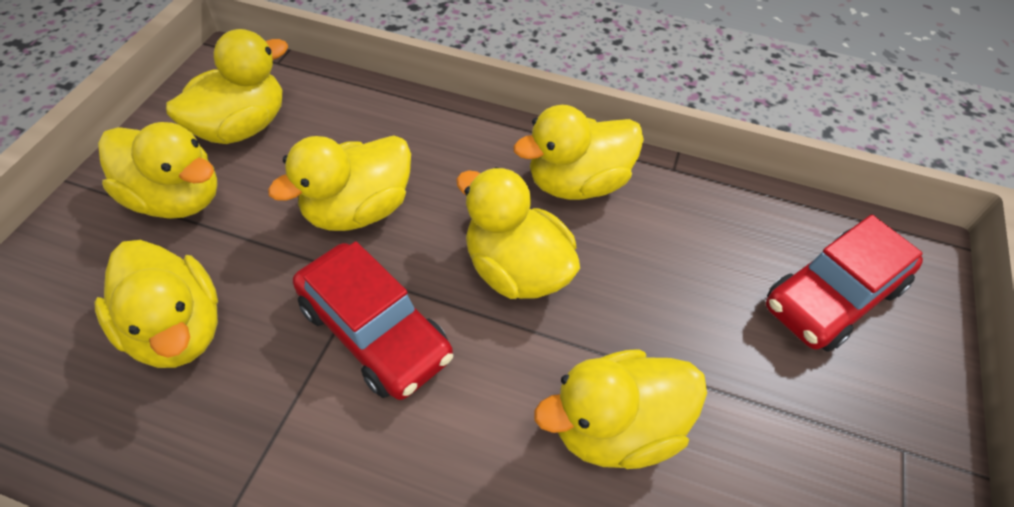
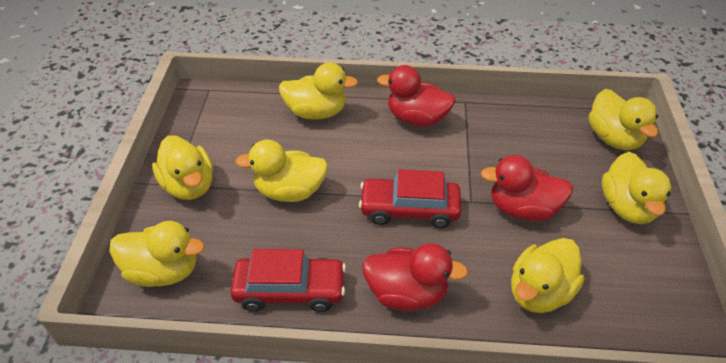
red duck: none = 0 -> [362,243,468,311] [377,65,455,127] [480,155,573,221] = 3

